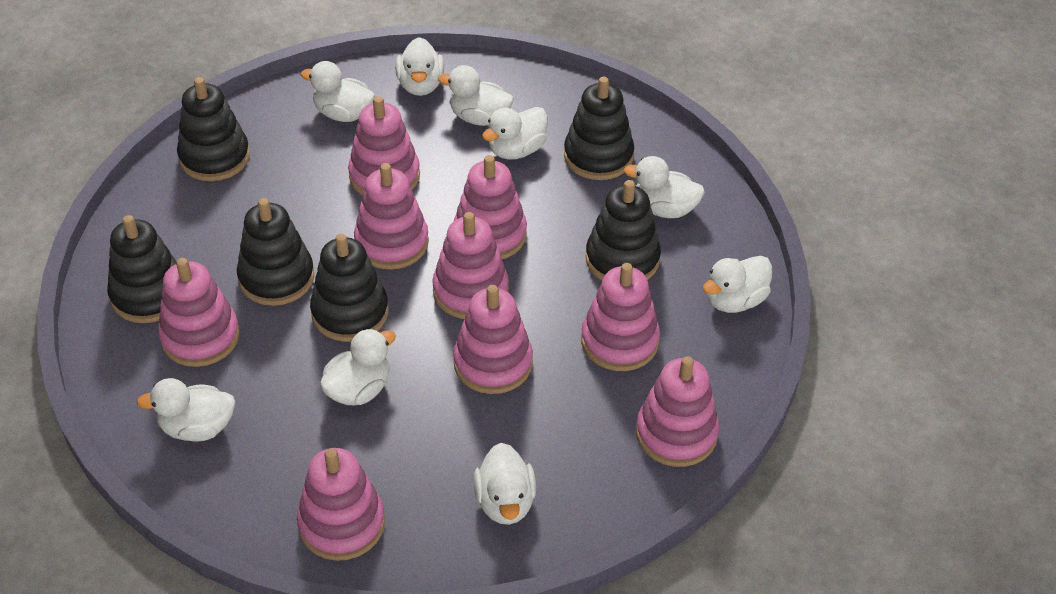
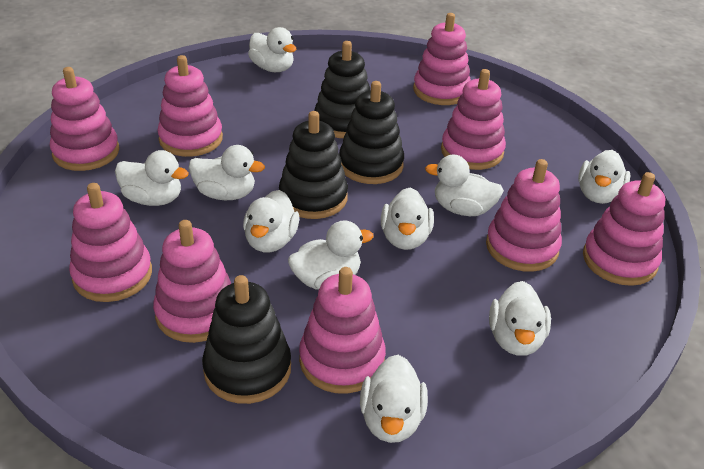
black stacking toy: [107,215,177,323] [177,77,250,181] [237,198,314,306] [310,233,389,342] [564,77,634,180] [585,180,661,281] = 6 -> [202,275,291,404] [279,111,348,219] [314,41,370,138] [339,81,404,184] = 4
white duck: [137,378,235,442] [301,61,375,122] [320,328,396,405] [395,37,444,96] [438,65,514,126] [473,443,536,525] [482,107,548,160] [624,156,705,218] [703,256,772,313] = 9 -> [115,150,189,206] [189,145,265,200] [243,190,299,252] [248,27,296,72] [288,220,374,289] [360,355,428,443] [381,188,434,250] [425,154,504,216] [489,281,551,356] [578,150,631,204] = 10

